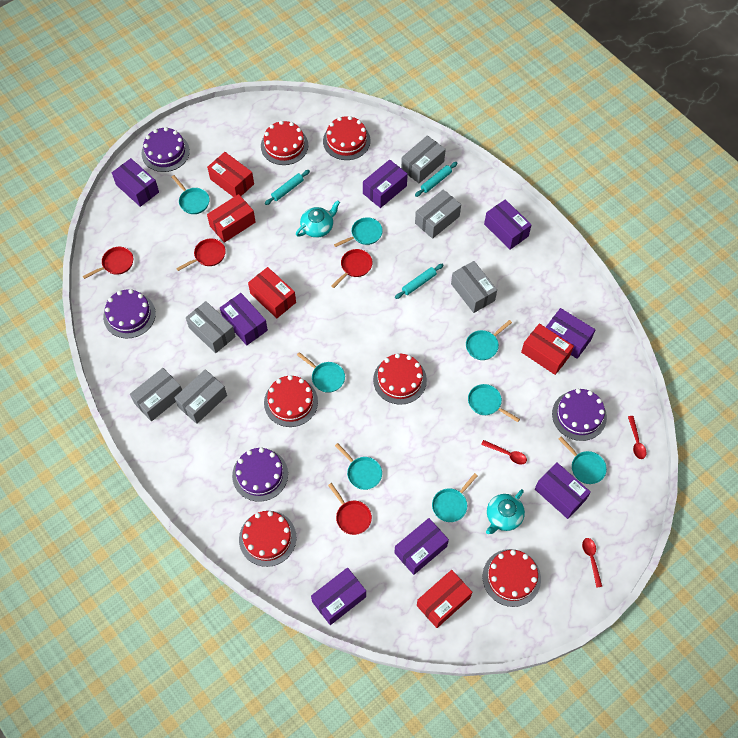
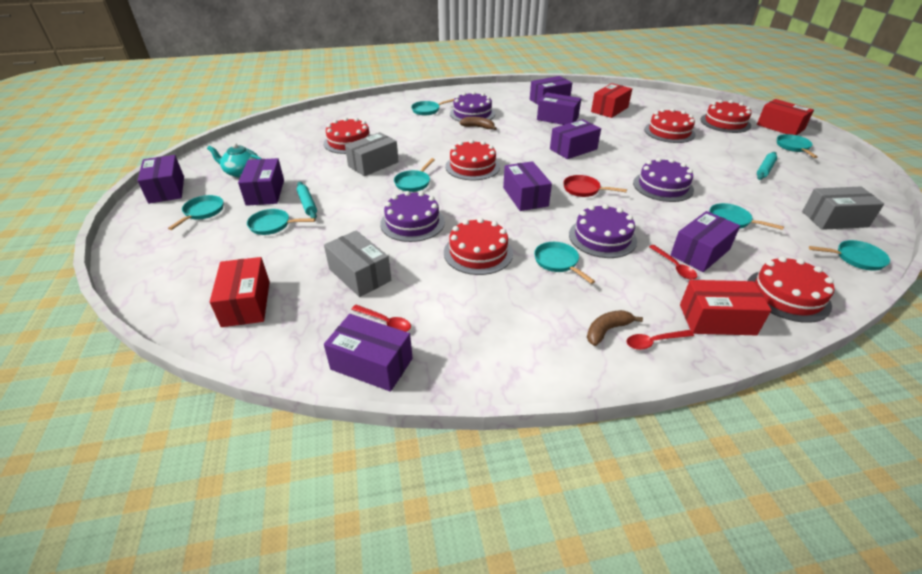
brown banana: none = 0 -> [459,117,497,130] [587,310,643,346] = 2
grey box: [130,368,182,422] [174,369,227,424] [186,301,236,353] [401,135,446,183] [415,189,461,239] [451,261,497,313] = 6 -> [324,230,391,297] [345,132,399,176] [802,187,884,230] = 3
red box: [207,152,254,197] [207,194,256,243] [248,267,296,318] [417,570,472,628] [521,323,574,375] = 5 -> [210,257,270,327] [591,83,632,118] [680,280,771,335] [757,99,814,135] = 4
red pan: [83,247,133,279] [176,238,226,271] [328,483,372,535] [331,249,373,288] = 4 -> [563,175,627,197] = 1
turquoise rolling pin: [265,170,310,205] [395,264,443,299] [415,162,458,197] = 3 -> [297,182,317,219] [757,152,777,180] = 2
turquoise teapot: [296,200,340,238] [486,489,525,534] = 2 -> [207,143,262,177] = 1

